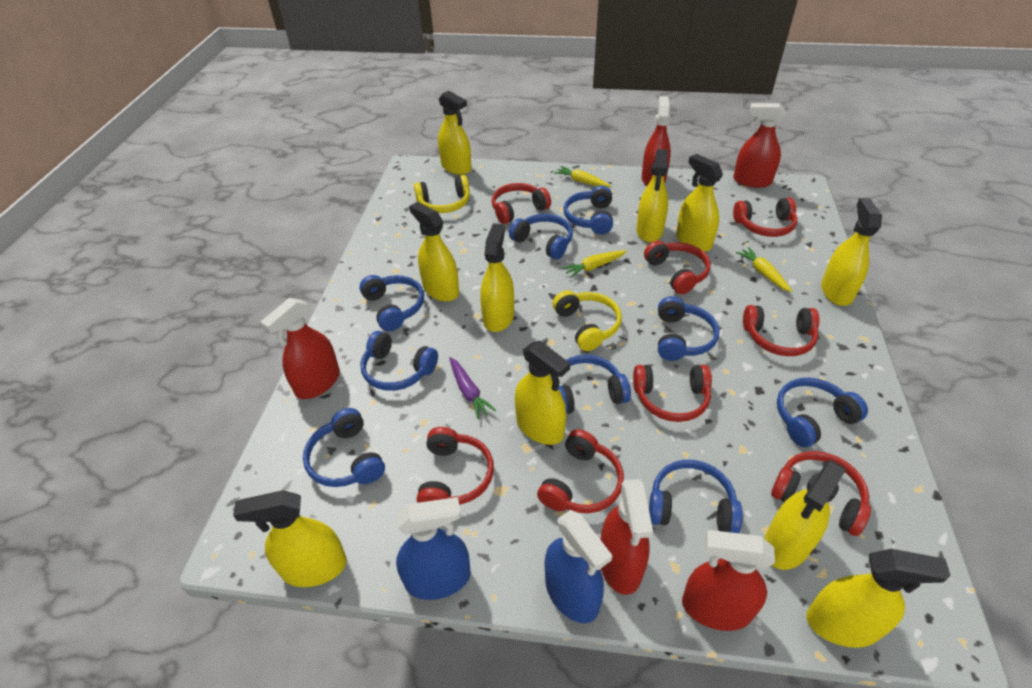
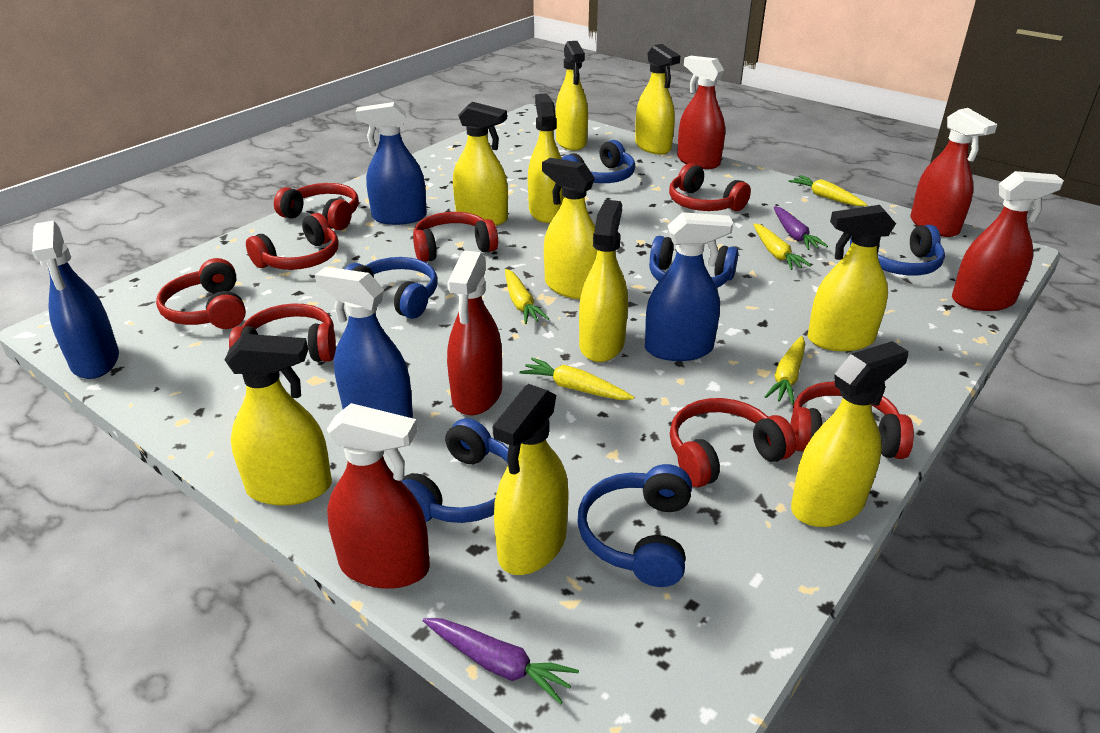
blue headphones: [303,408,385,487] [359,275,424,331] [360,331,438,391] [509,214,573,259] [558,355,631,414] [563,186,613,234] [649,460,743,533] [658,296,720,361] [777,378,868,447] = 9 -> [345,257,437,319] [401,418,509,523] [562,140,635,183] [577,464,692,587] [649,236,738,288] [850,225,945,275] = 6
blue spray bottle: [396,497,470,600] [545,510,613,623] = 2 -> [32,221,119,379] [315,267,413,418] [356,102,427,225] [645,212,733,361] = 4
purple carrot: [449,357,496,419] = 1 -> [423,618,579,704] [774,206,828,250] = 2
yellow carrot: [554,166,611,187] [562,250,627,278] [736,247,792,292] = 3 -> [505,269,549,324] [520,358,634,400] [753,223,812,270] [765,336,805,405] [789,175,867,206] = 5
yellow headphones: [414,175,470,213] [553,290,622,351] = 2 -> none = 0

